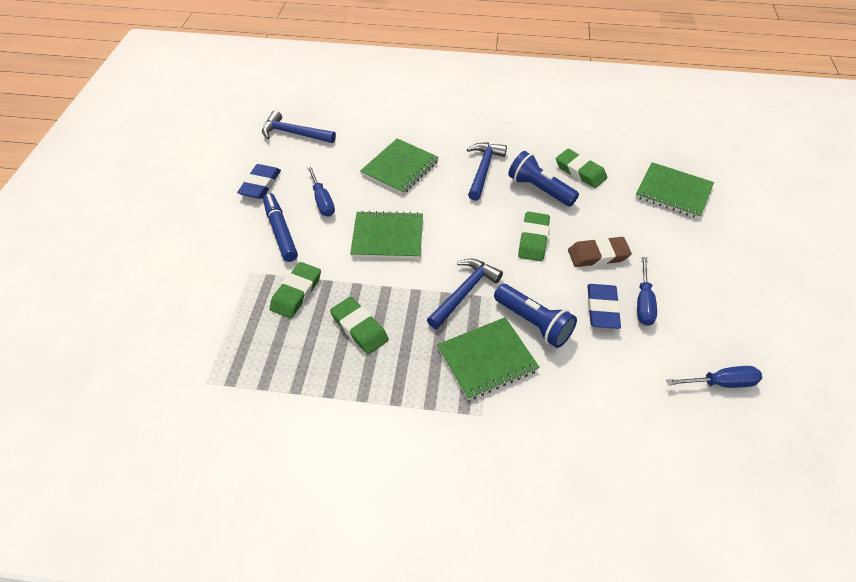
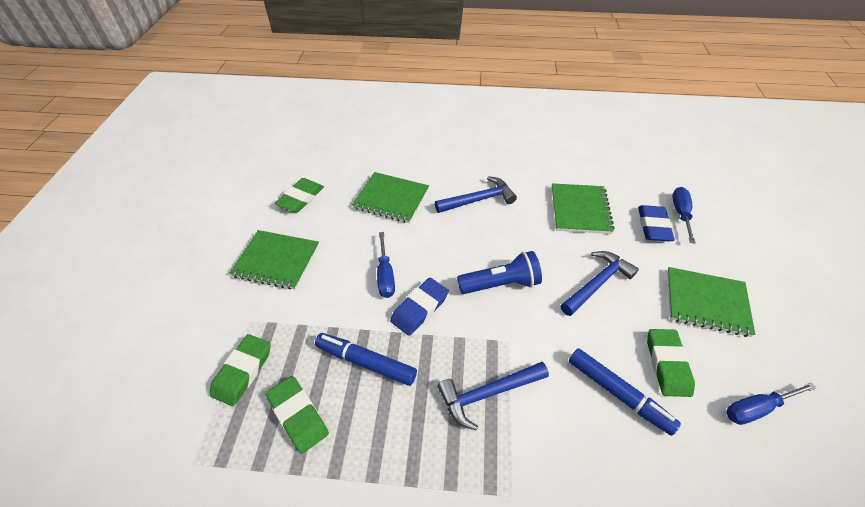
blue flashlight: [494,284,577,348] [508,151,579,207] = 2 -> [457,251,542,294] = 1
blue marker: [263,193,298,262] = 1 -> [315,333,417,386] [569,348,681,436] = 2
brown eraser: [568,237,632,267] = 1 -> none = 0

